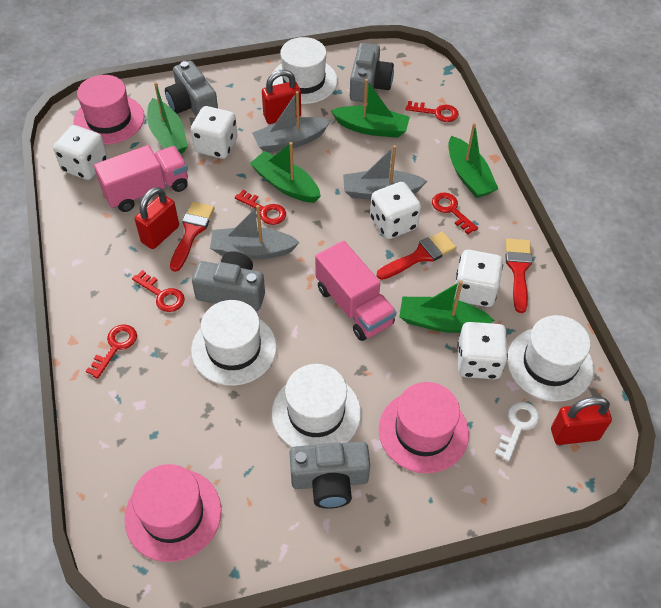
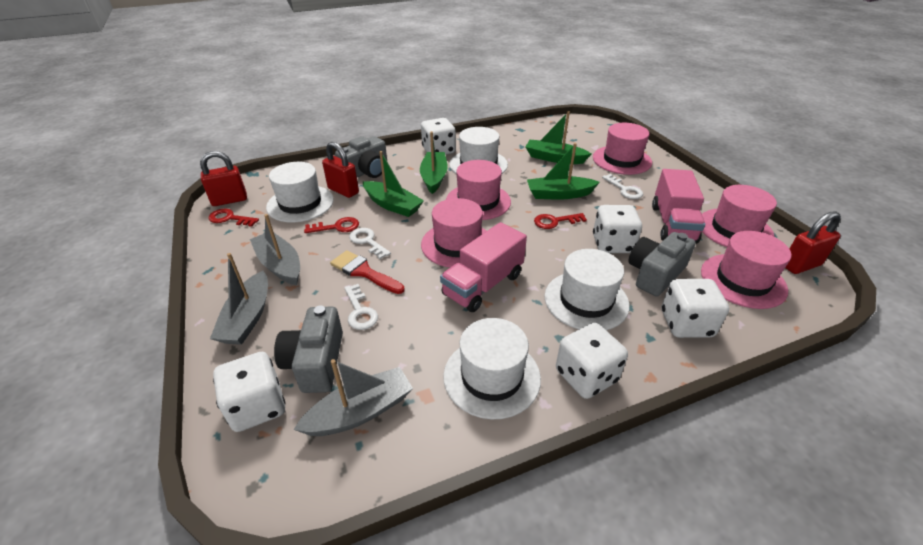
green boat: [147,82,188,154] [250,142,321,203] [331,79,410,138] [399,280,495,333] [449,123,498,198] = 5 -> [363,151,424,217] [420,131,448,194] [526,111,591,164] [527,143,600,199] = 4
grey camera: [165,61,218,117] [192,251,265,311] [289,442,370,509] [350,43,394,102] = 4 -> [274,305,343,393] [335,136,387,178] [628,232,696,297] = 3
pink hat: [73,75,144,145] [124,464,221,562] [379,382,469,473] = 3 -> [421,198,486,267] [446,160,511,220] [593,123,652,175] [701,231,791,309] [702,185,777,247] = 5
red brush: [170,202,215,272] [377,231,456,280] [506,239,532,313] = 3 -> [330,250,404,294] = 1
red key: [86,324,137,379] [132,270,185,312] [235,190,286,225] [405,101,459,122] [432,192,478,235] = 5 -> [209,208,259,227] [304,217,359,233] [534,213,587,229] = 3
white key: [495,402,539,461] = 1 -> [345,284,378,330] [349,228,391,259] [602,174,643,199] = 3

